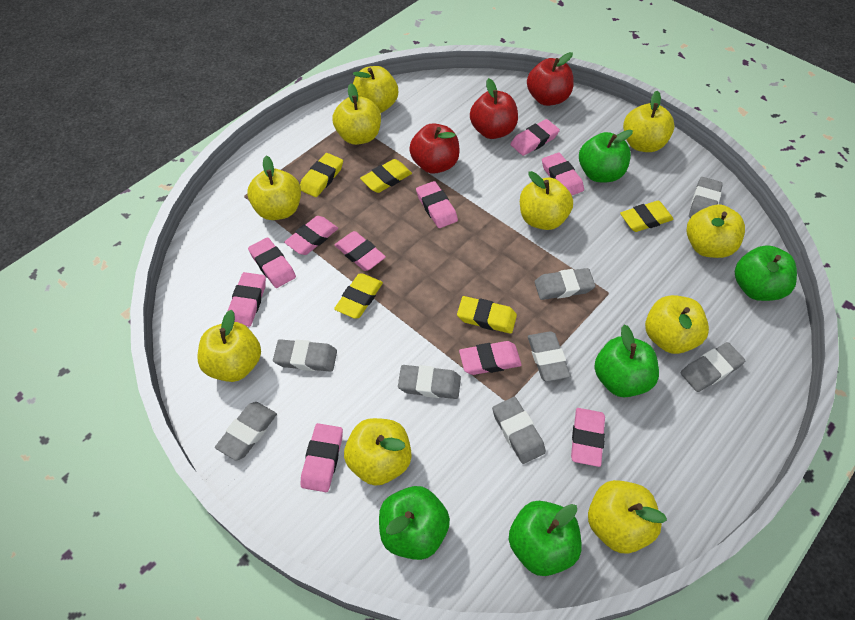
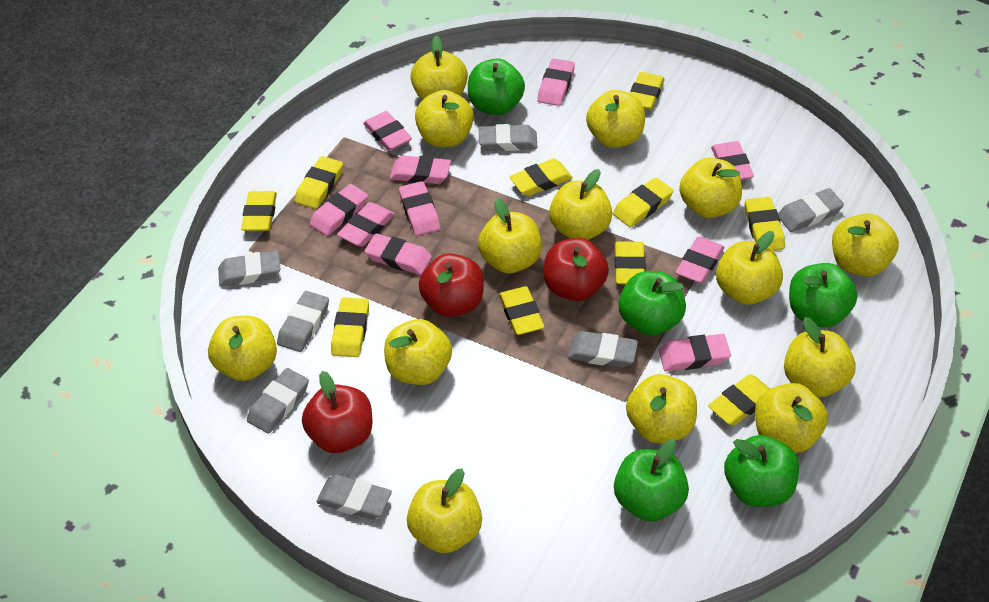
grey eraser: [215,402,277,461] [273,339,337,372] [398,365,461,399] [492,397,546,464] [528,331,570,382] [535,268,595,300] [680,342,745,392] [689,177,723,218] = 8 -> [218,251,280,287] [247,368,309,434] [277,291,329,352] [316,474,392,519] [479,124,537,151] [568,331,638,368] [778,188,844,232] = 7
yellow apple: [198,310,261,382] [247,156,301,220] [332,83,381,145] [344,418,412,486] [353,66,398,113] [520,171,573,230] [588,480,667,553] [623,91,675,152] [645,295,709,354] [687,204,745,258] = 10 -> [208,316,277,381] [384,319,452,385] [407,468,482,554] [410,36,468,100] [415,90,474,147] [478,198,542,273] [549,169,612,240] [586,90,645,148] [626,374,697,443] [679,157,742,218] [716,231,783,305] [755,383,828,453] [784,317,856,397] [832,213,899,276] = 14
yellow eraser: [300,153,343,197] [334,274,383,319] [360,159,412,193] [457,296,517,334] [620,201,674,232] = 5 -> [241,191,277,231] [295,156,343,209] [331,297,369,357] [499,286,544,335] [509,159,573,196] [613,177,674,227] [615,241,646,284] [630,72,665,110] [708,374,770,426] [745,197,785,251] = 10

